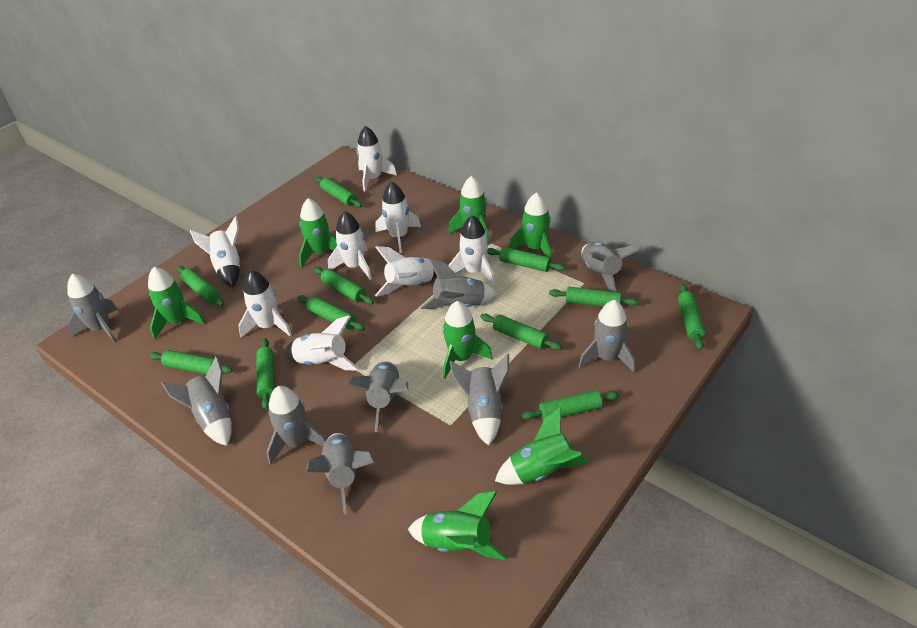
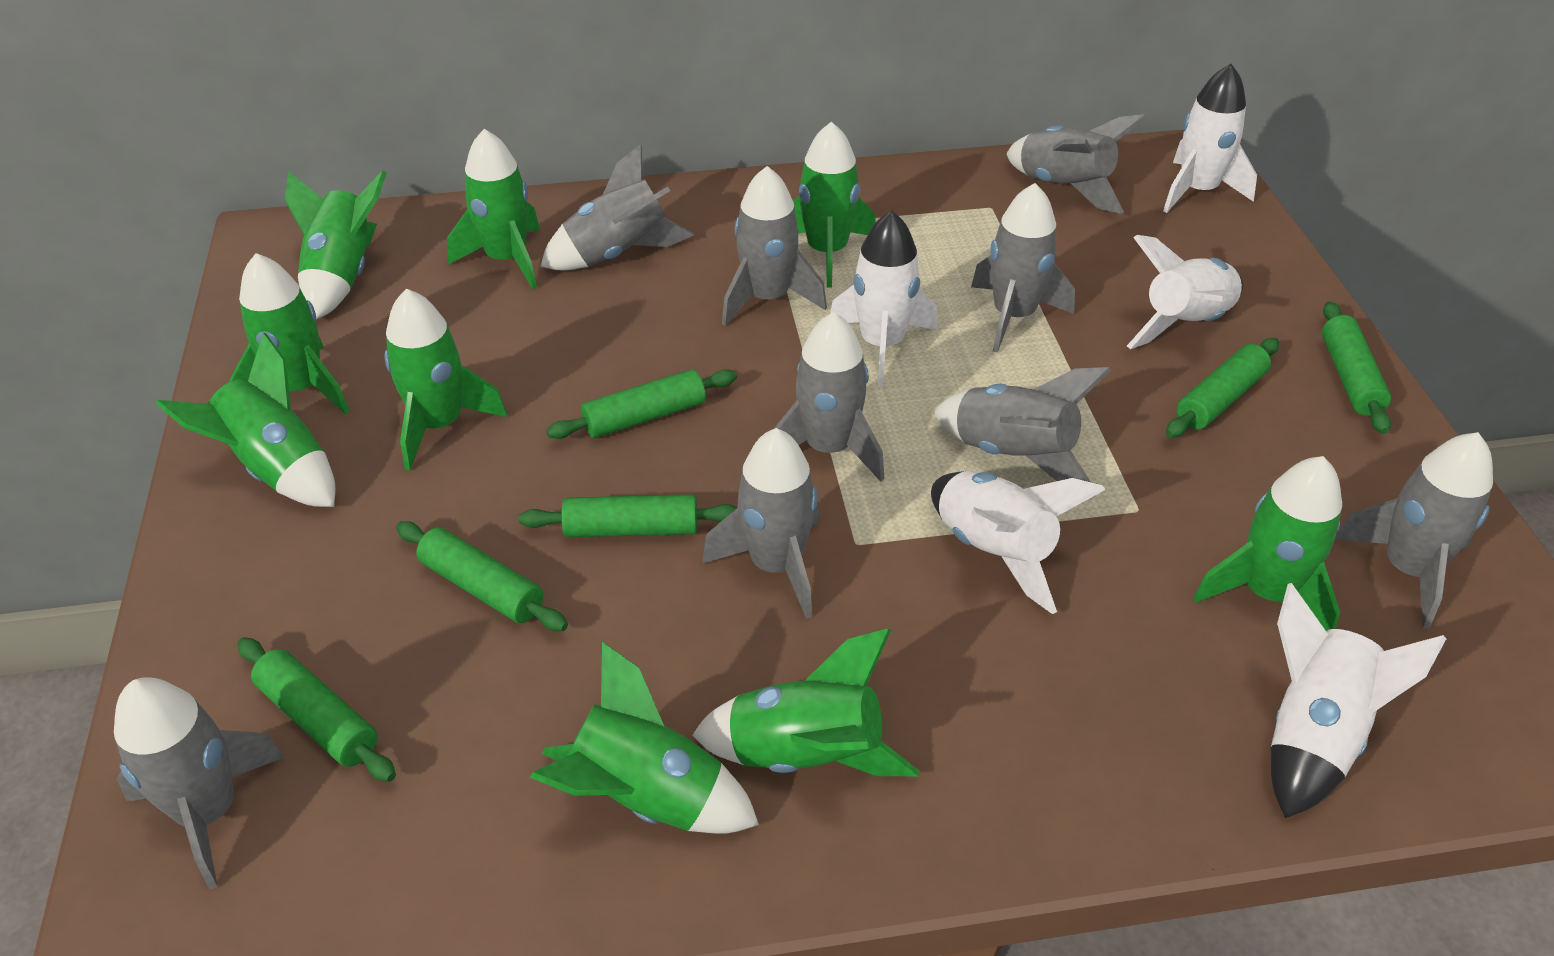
green rocket: [148,267,205,340] [299,198,337,268] [408,491,507,560] [442,301,493,379] [448,176,490,245] [495,407,589,485] [509,192,552,263] = 7 -> [156,332,336,507] [230,253,349,414] [285,170,387,319] [384,289,508,471] [447,129,540,289] [530,642,759,834] [692,628,920,777] [793,121,876,287] [1193,456,1342,631] = 9
green rolling pin: [149,350,233,374] [177,266,224,306] [256,338,275,410] [298,295,365,331] [314,267,374,304] [315,176,362,208] [480,314,562,350] [487,247,566,272] [521,390,619,421] [549,287,639,307] [678,284,705,350] = 11 -> [237,637,396,782] [396,521,568,631] [519,494,737,538] [546,369,737,439] [1166,338,1279,438] [1322,301,1391,434] = 6
white rocket: [190,216,240,288] [238,270,292,338] [284,315,359,371] [328,211,372,280] [357,126,397,192] [375,182,421,253] [375,246,437,297] [448,215,495,285] = 8 -> [830,211,938,386] [931,471,1105,614] [1127,235,1243,349] [1163,64,1257,213] [1271,583,1446,818] = 5

